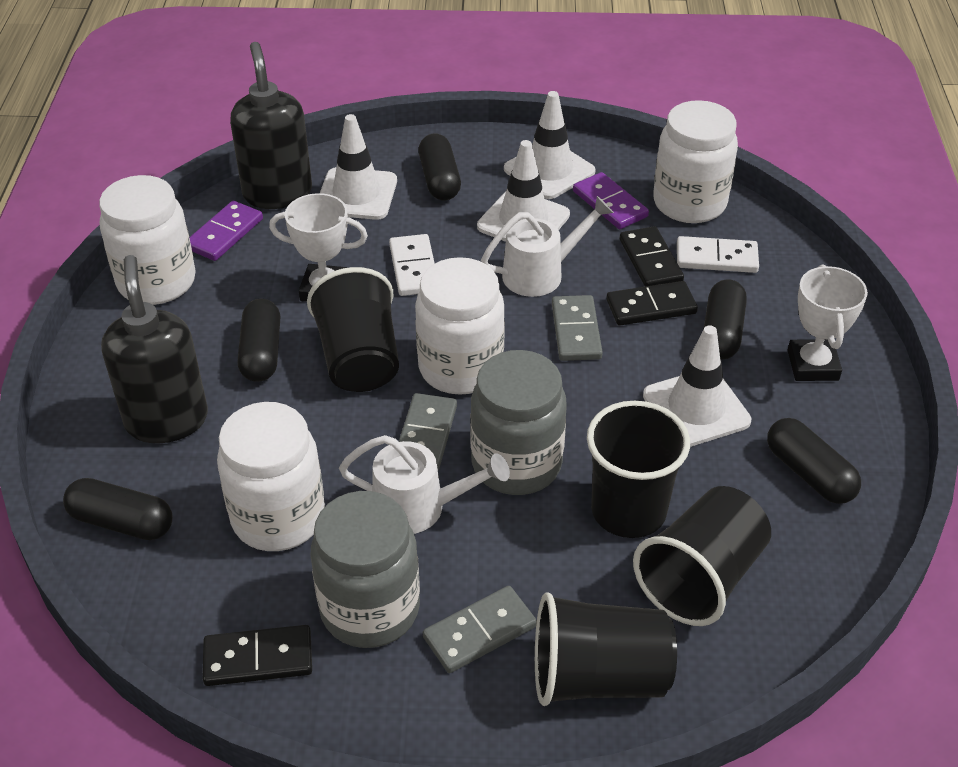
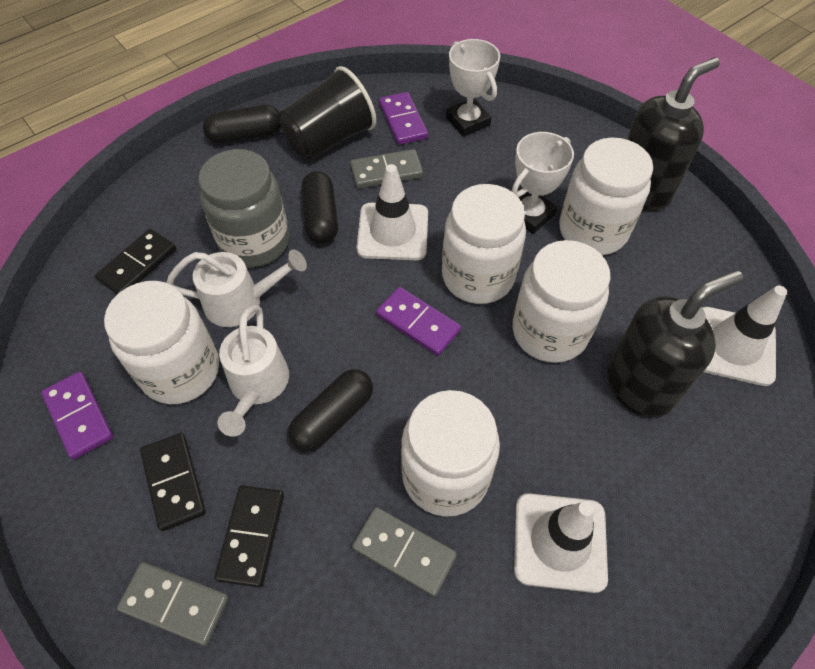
black capsule: [63,478,173,540] [238,299,280,382] [419,134,461,200] [703,279,747,360] [767,418,861,504] = 5 -> [203,105,281,143] [288,369,373,452] [301,171,338,244] = 3
black cup: [307,267,399,392] [535,592,677,706] [587,401,690,538] [633,486,771,626] = 4 -> [279,66,376,160] = 1
grey jar: [311,491,420,648] [470,350,567,495] = 2 -> [198,149,289,267] = 1
purple domino: [189,201,263,261] [573,172,649,229] = 2 -> [41,372,114,460] [376,287,461,356] [379,92,428,145] = 3
white domino: [389,234,435,296] [677,236,759,273] = 2 -> none = 0
white jar: [99,175,196,305] [217,402,325,551] [415,257,505,395] [653,100,738,223] = 4 -> [104,281,219,404] [401,390,500,517] [442,184,526,304] [512,240,610,363] [559,138,653,255] = 5
white traffic cone: [320,114,397,220] [477,140,570,242] [504,91,596,199] [643,325,751,447] = 4 -> [356,164,428,260] [514,493,608,593] [703,286,787,386] = 3

